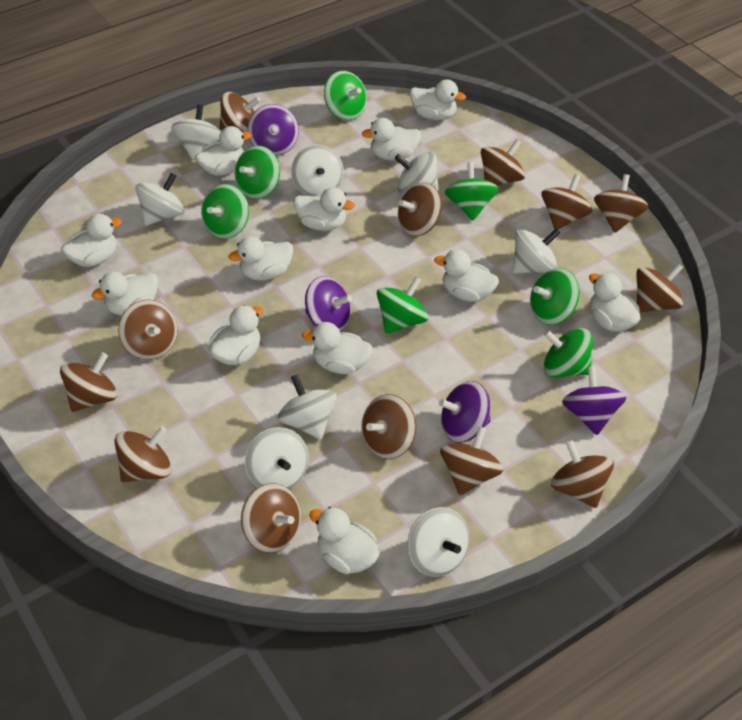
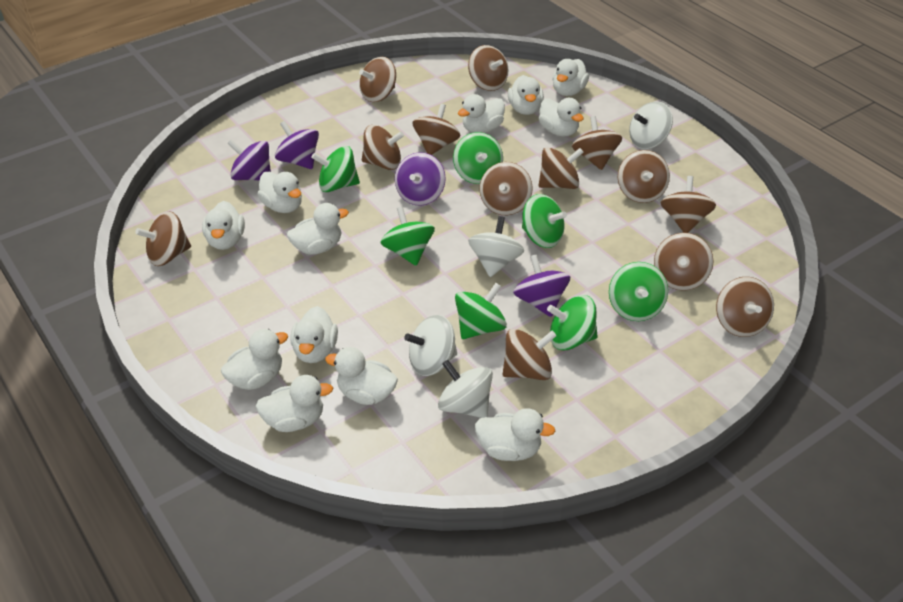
white spinning top: [135,173,184,226] [171,104,221,160] [245,427,309,489] [278,374,337,439] [291,145,344,196] [395,152,439,195] [408,507,469,577] [513,229,560,273] = 8 -> [404,315,457,376] [438,360,493,418] [468,216,524,277] [629,101,673,149] = 4

